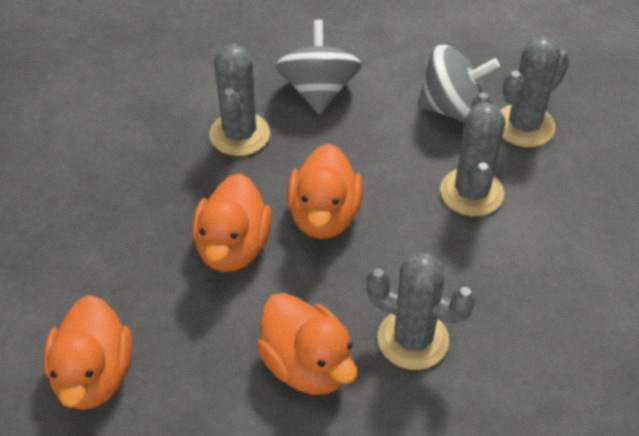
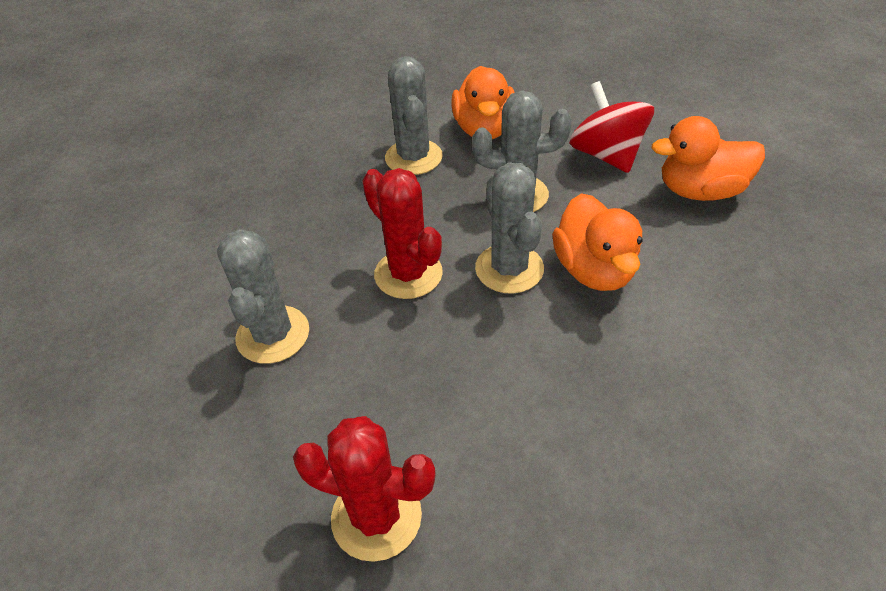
grey spinning top: [276,20,362,114] [417,45,500,122] = 2 -> none = 0
orange duck: [43,295,132,410] [192,173,272,272] [256,293,357,395] [286,143,363,239] = 4 -> [451,66,515,139] [552,193,643,291] [652,116,765,201] = 3
red cactus: none = 0 -> [293,416,436,562] [362,168,443,299] = 2
red spinning top: none = 0 -> [569,81,654,173] = 1

